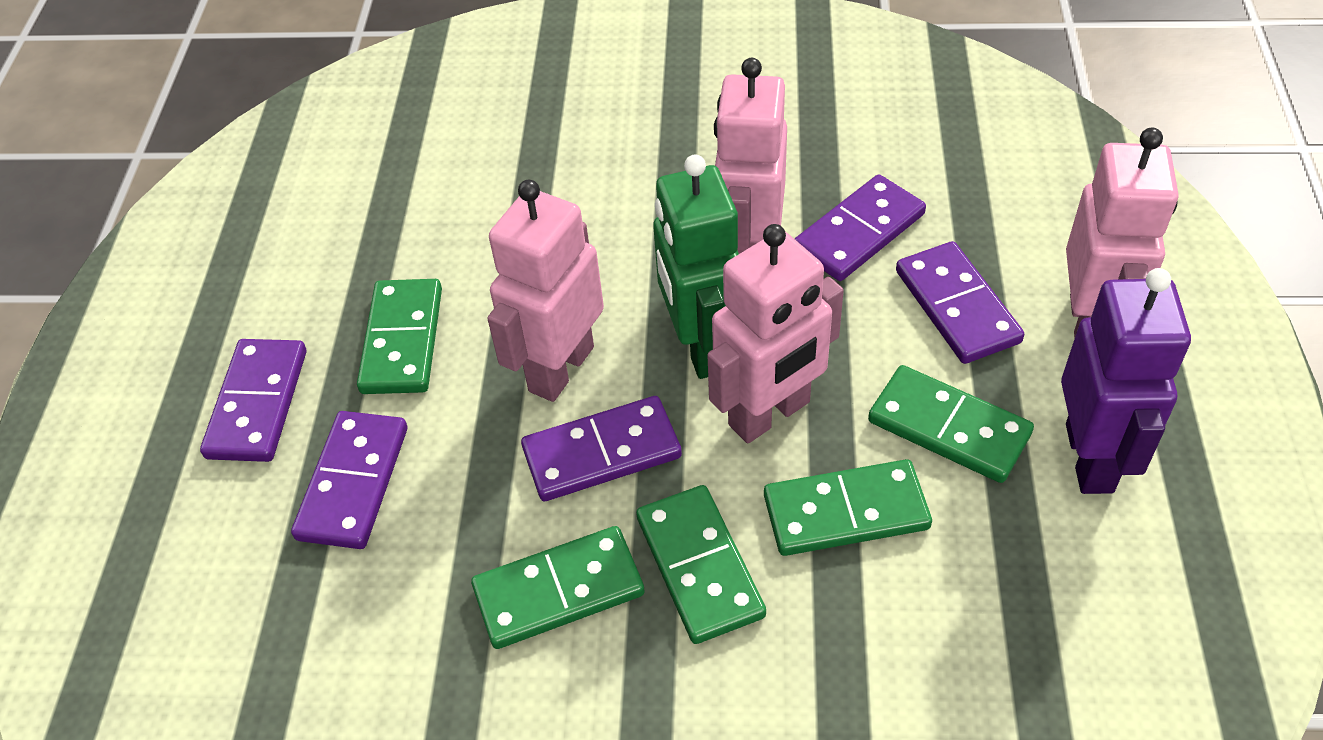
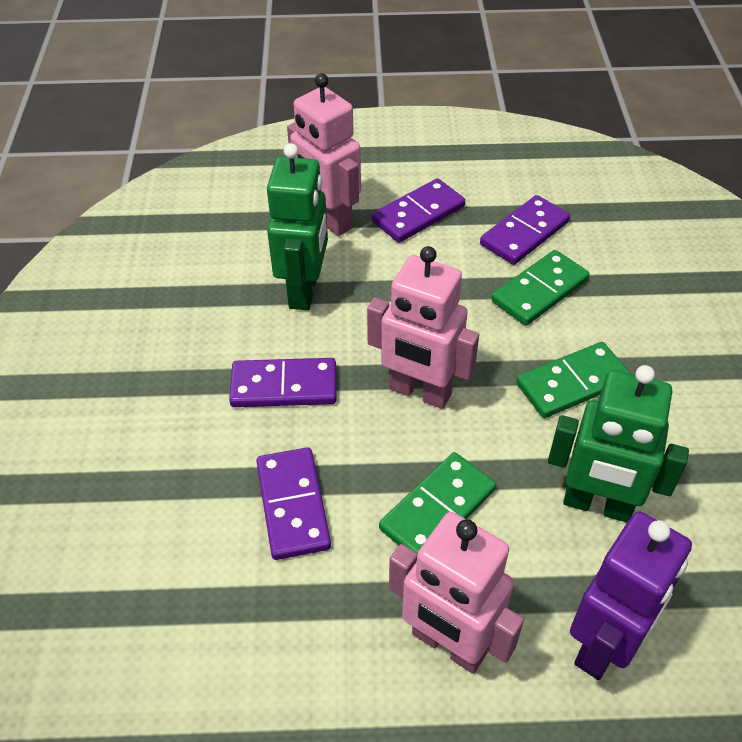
green domino: [357,279,442,394] [471,526,645,649] [636,485,766,644] [764,459,932,556] [868,365,1034,483] = 5 -> [379,452,496,554] [491,250,590,326] [516,342,631,418] = 3
green robot: [653,155,739,379] = 1 -> [267,143,328,310] [548,365,689,523] = 2
pink robot: [487,180,604,402] [707,224,844,443] [714,58,787,254] [1066,128,1179,338] = 4 -> [287,73,361,236] [367,246,479,409] [389,512,524,674] = 3
purple domino: [200,339,306,462] [291,411,407,549] [521,396,682,501] [795,174,926,281] [896,241,1024,364] = 5 -> [229,358,337,407] [256,447,331,560] [372,178,465,243] [480,195,570,265] = 4

